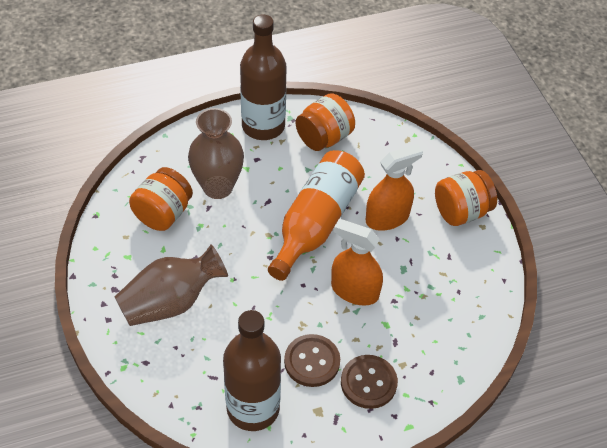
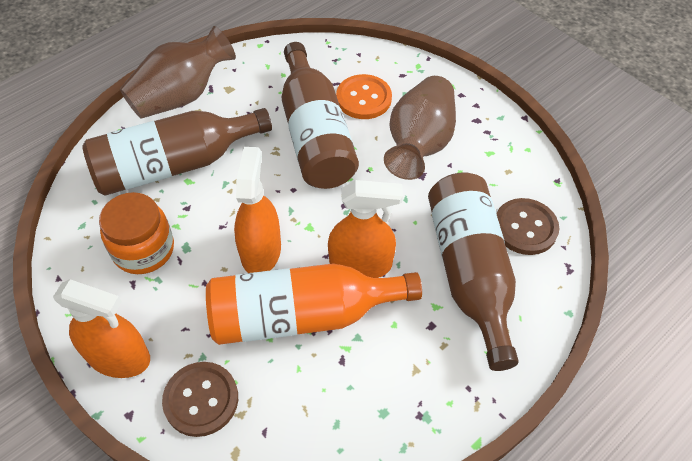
brown bottle: [223,310,281,431] [240,15,287,140] = 2 -> [82,108,272,196] [282,42,359,189] [428,172,519,371] = 3
orange button: none = 0 -> [336,74,392,119] = 1
orange jar: [129,167,193,231] [295,93,355,151] [435,170,497,226] = 3 -> [99,192,174,274] = 1
orange spray bottle: [331,219,383,306] [366,144,423,231] = 2 -> [53,279,150,378] [234,147,281,273] [328,180,403,278] = 3

